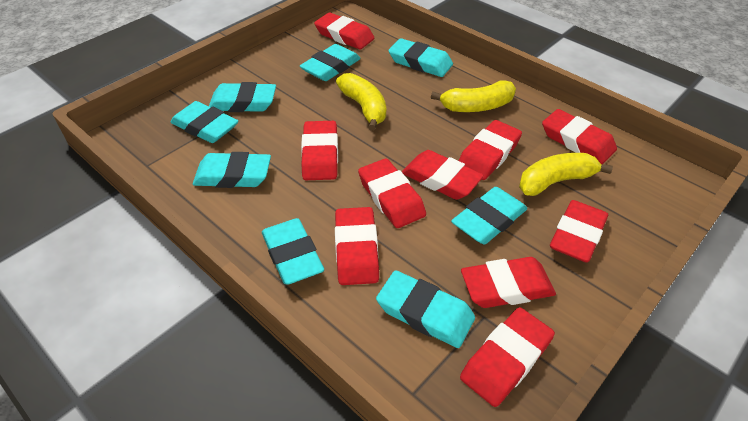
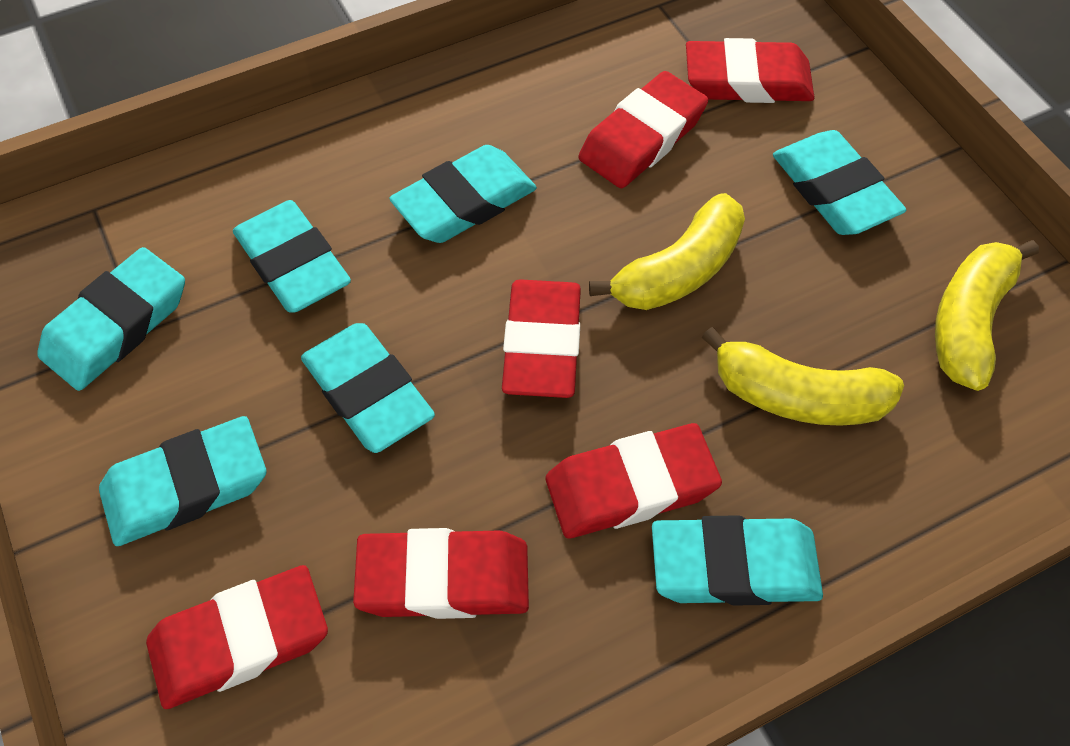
red eraser: [301,121,338,180] [314,13,375,49] [335,207,379,285] [358,158,426,228] [402,150,484,200] [458,120,522,180] [460,307,555,407] [461,257,556,308] [542,109,617,164] [550,200,608,263] = 10 -> [146,565,328,709] [353,528,529,619] [502,279,581,398] [546,423,722,538] [579,71,708,188] [686,38,815,103] = 6
turquoise eraser: [170,101,239,143] [192,152,271,188] [209,82,276,112] [262,218,324,285] [300,44,361,81] [376,270,475,348] [388,38,453,77] [451,187,527,244] = 8 -> [37,247,185,391] [99,416,266,546] [233,200,351,313] [301,323,435,453] [389,145,537,243] [652,515,823,606] [773,130,906,235] = 7

